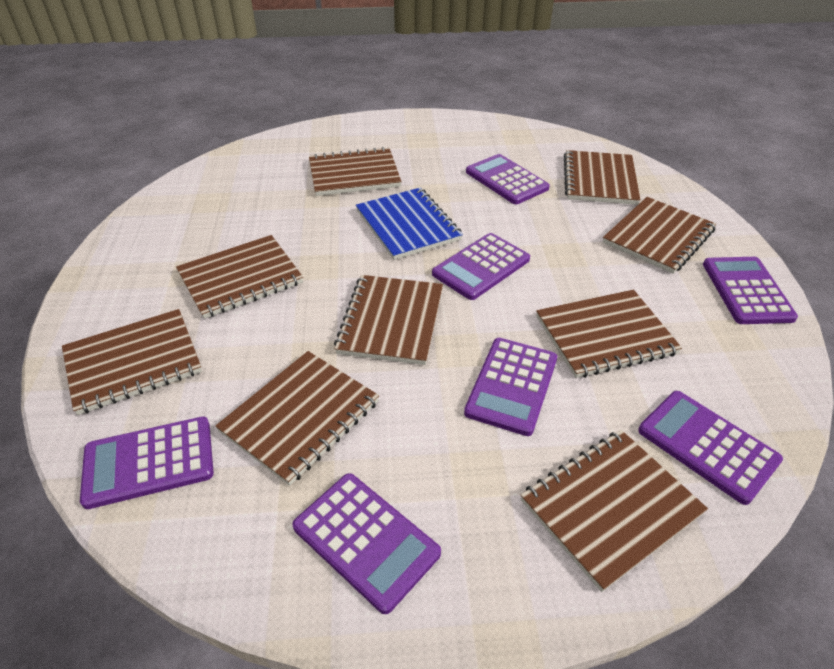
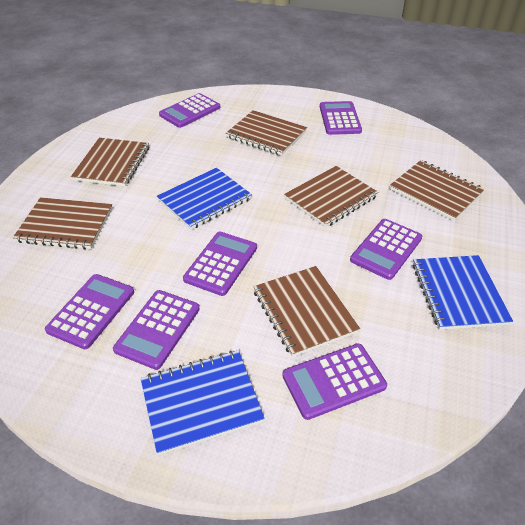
blue notebook: [356,188,463,260] = 1 -> [141,350,265,455] [157,168,252,230] [413,255,513,330] = 3
brown notebook: [62,309,202,415] [176,235,303,319] [215,351,379,486] [309,147,402,196] [334,275,443,365] [521,430,708,592] [536,290,682,378] [564,150,641,205] [603,197,716,274] = 9 -> [13,197,112,250] [71,138,149,186] [226,110,307,156] [254,266,360,357] [284,166,378,227] [390,160,485,221] = 6

